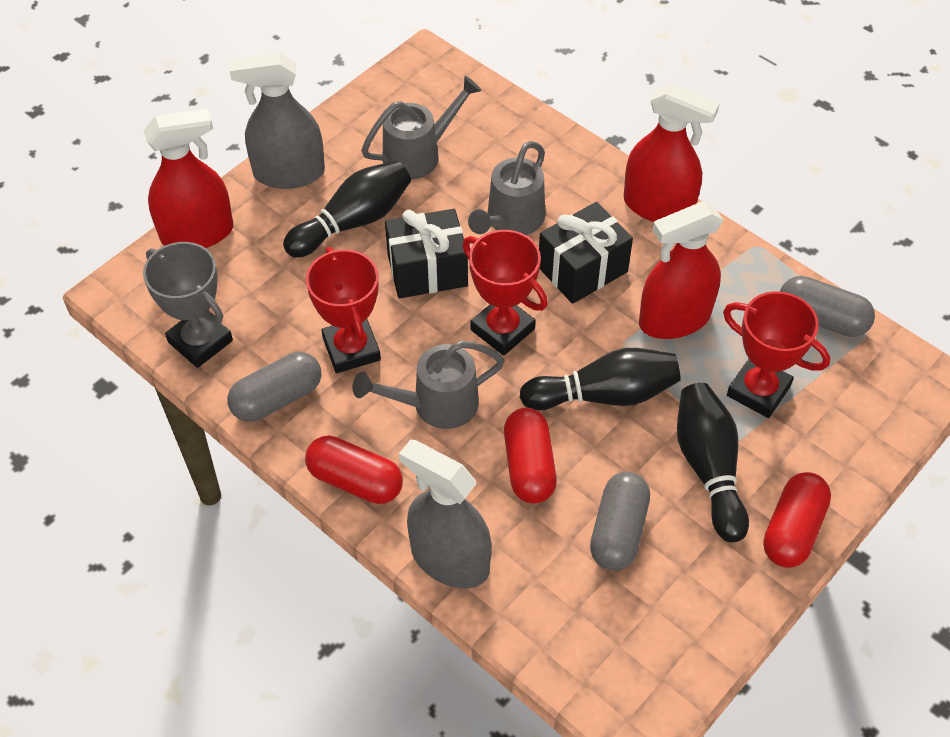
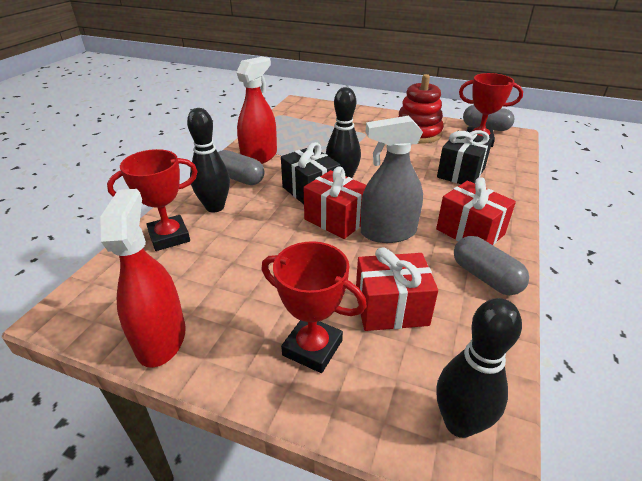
grey spray bottle: [230,53,325,189] [399,439,492,588] = 2 -> [361,116,423,243] = 1
grey trophy: [143,242,233,368] = 1 -> none = 0
grey watering can: [352,341,505,429] [361,76,482,179] [468,141,545,235] = 3 -> none = 0
red capsule: [305,435,403,504] [504,408,557,504] [763,472,831,568] = 3 -> none = 0
red gift: none = 0 -> [303,166,367,239] [356,247,438,331] [436,177,516,245] = 3
red spray bottle: [144,109,233,248] [624,84,720,222] [639,202,723,339] = 3 -> [100,189,186,368] [236,57,277,164] = 2
red stacking toy: none = 0 -> [398,74,443,144] = 1

